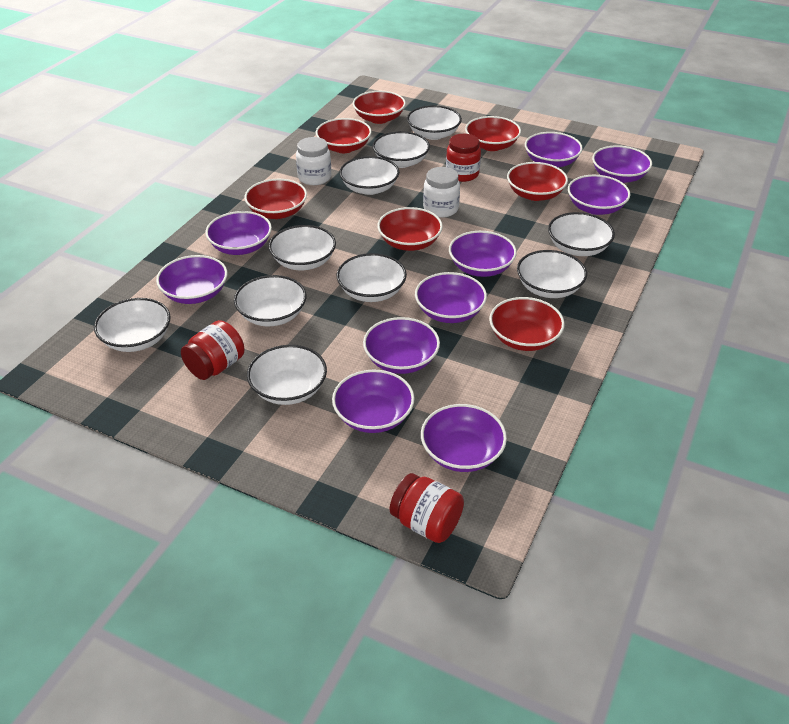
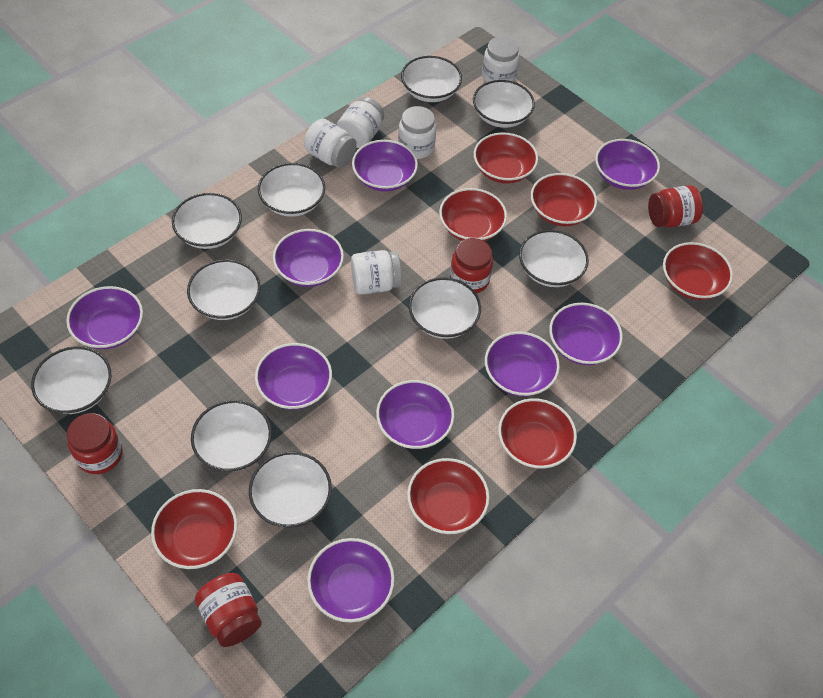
purple bowl: [156,255,227,304] [205,211,272,255] [332,370,414,433] [363,317,440,374] [415,272,487,323] [421,404,507,472] [449,231,517,277] [525,132,583,167] [568,175,630,215] [592,145,652,183] = 10 -> [66,286,143,349] [255,343,332,410] [273,229,344,287] [307,538,394,623] [352,140,418,192] [376,380,454,449] [485,331,560,397] [549,303,623,365] [595,139,660,190] = 9
red jar: [181,320,244,380] [390,473,464,543] [446,134,481,182] = 3 -> [67,413,123,474] [195,573,262,647] [450,238,493,293] [648,185,703,228] = 4
white jar: [296,137,331,185] [423,167,460,218] = 2 -> [304,119,357,168] [337,97,384,148] [351,250,402,295] [398,106,436,159] [482,37,519,82] = 5

